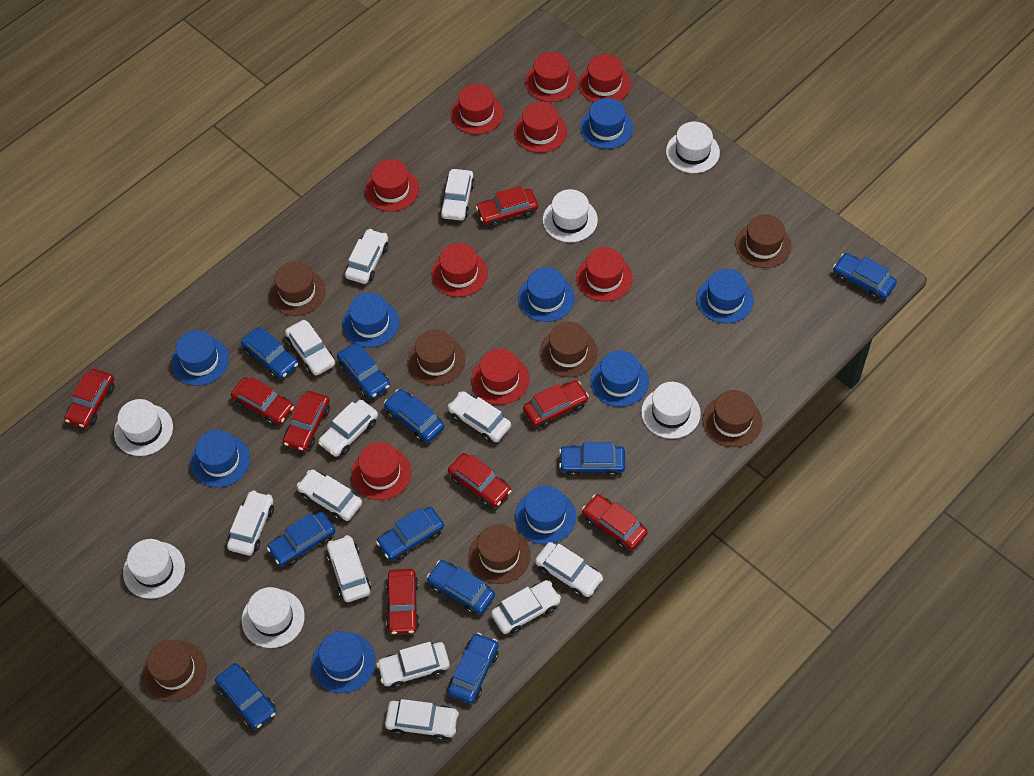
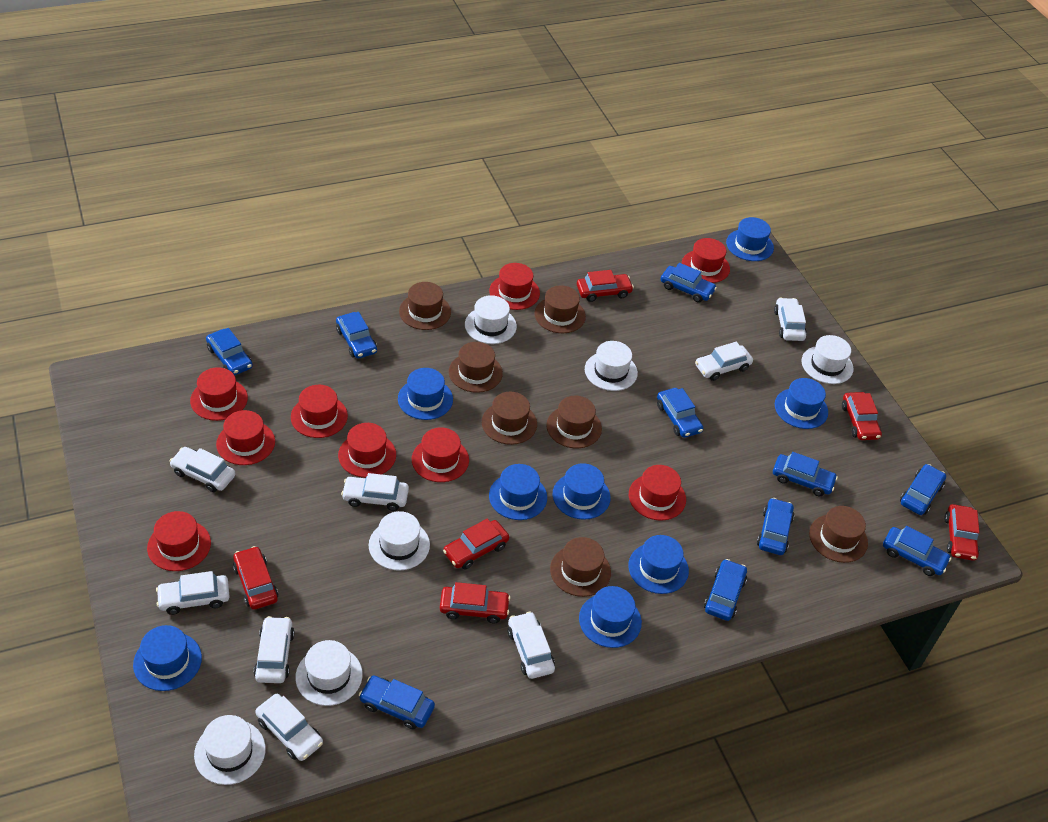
blue hat: [171,330,229,386] [190,430,250,487] [312,631,376,693] [342,293,399,348] [515,485,576,544] [518,267,575,322] [580,98,633,149] [590,350,649,407] [697,269,754,324] = 9 -> [133,625,202,691] [398,368,453,420] [489,464,547,520] [553,463,611,520] [579,586,642,648] [628,535,689,594] [726,217,774,261] [775,378,828,429] = 8
red car: [64,369,115,428] [231,377,294,426] [283,391,330,451] [386,569,420,634] [448,453,511,507] [476,186,538,227] [523,380,589,428] [582,494,648,550] = 8 -> [233,546,278,610] [440,582,510,623] [443,519,509,569] [577,270,634,302] [842,392,882,440] [944,504,980,561] = 6
white car: [227,490,274,555] [285,320,335,375] [297,469,362,521] [318,400,378,457] [327,535,371,602] [345,229,388,284] [376,642,450,688] [385,699,459,741] [440,169,475,221] [448,391,511,443] [491,580,561,634] [535,542,603,597] = 12 -> [156,571,230,615] [170,447,235,492] [254,616,294,683] [255,694,323,761] [341,473,409,511] [508,612,555,679] [695,342,753,381] [774,298,807,341] = 8

